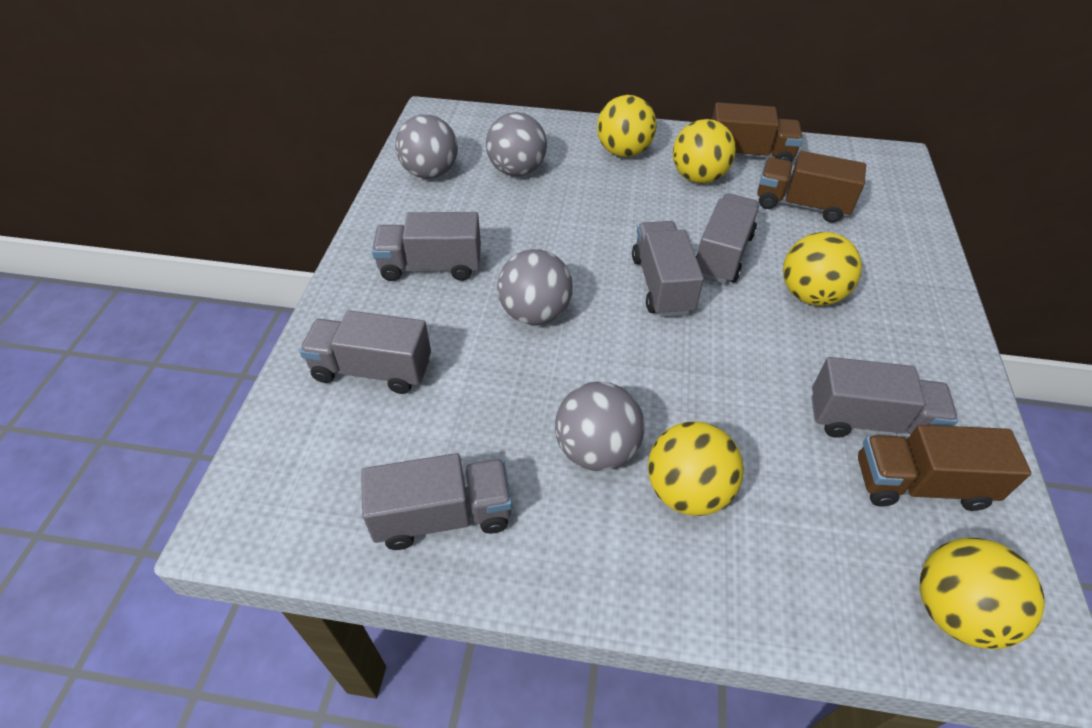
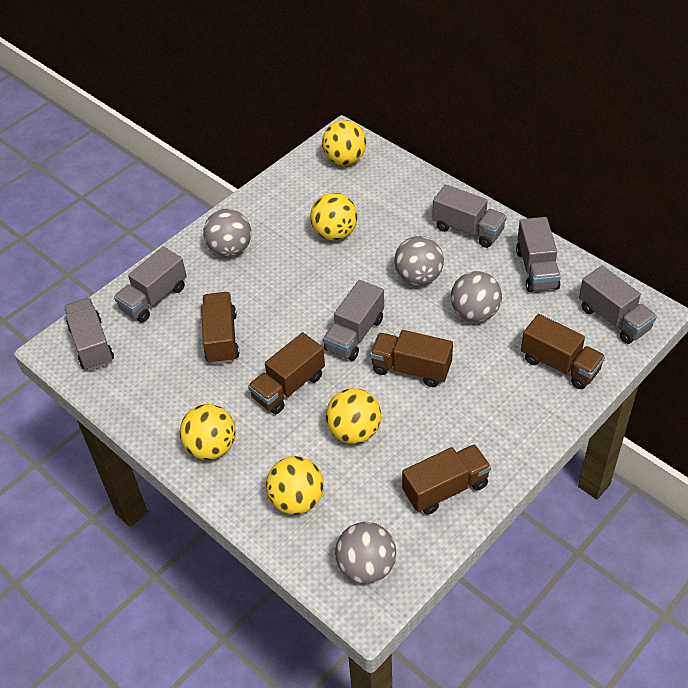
brown truck: [712,103,803,162] [758,151,866,223] [858,425,1031,511] = 3 -> [201,292,239,364] [248,332,325,414] [370,330,453,387] [402,444,491,515] [521,314,605,389] = 5

